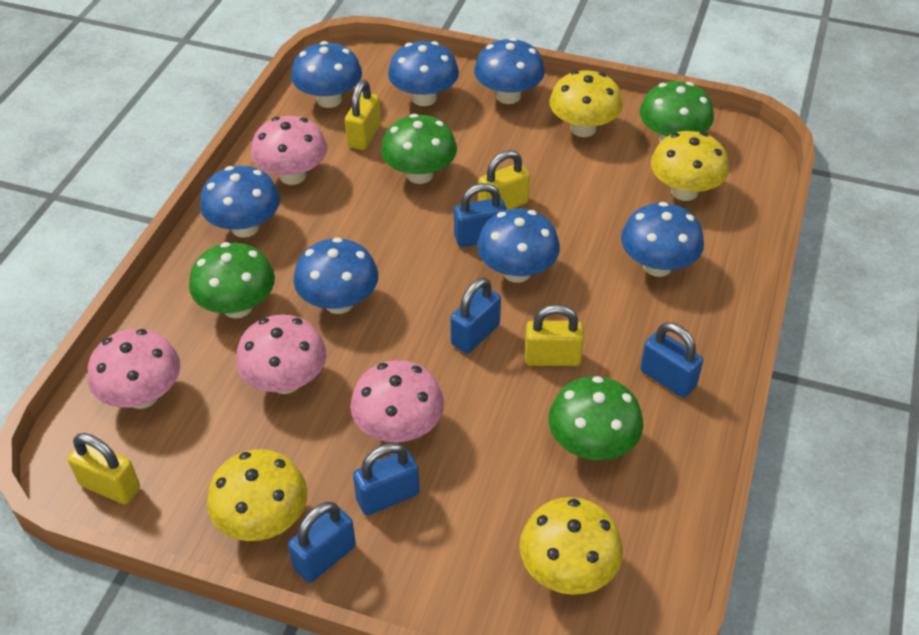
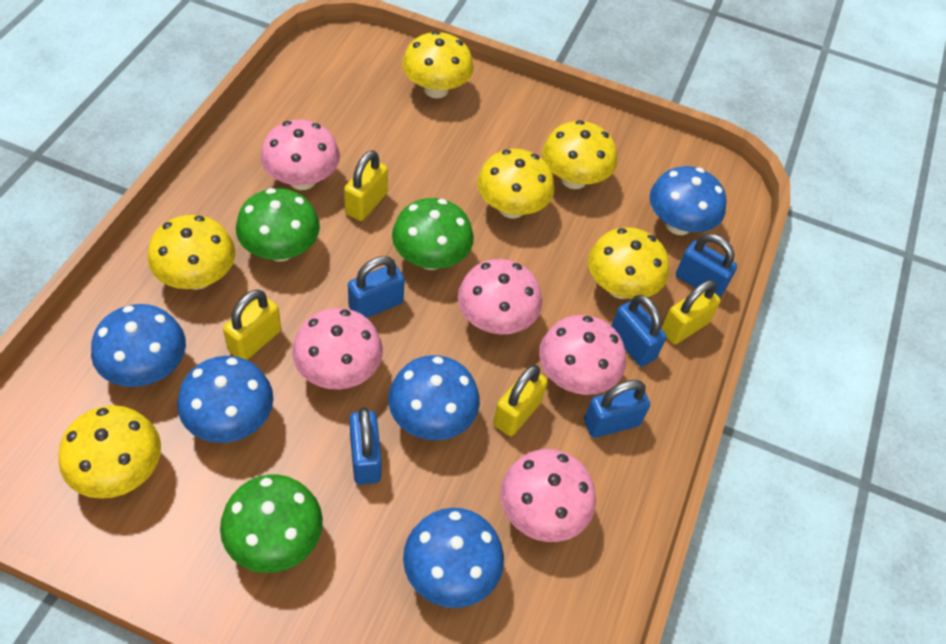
blue mushroom: [200,166,280,238] [291,41,362,108] [293,238,378,314] [388,41,459,106] [474,38,545,104] [477,208,560,283] [621,202,704,277] = 7 -> [91,304,186,387] [177,356,273,443] [388,355,480,440] [403,508,504,608] [650,166,727,235] = 5
green mushroom: [189,242,275,318] [381,114,457,184] [548,376,643,460] [640,81,714,142] = 4 -> [220,475,323,573] [236,188,320,262] [392,198,474,270] = 3
pink mushroom: [88,329,180,409] [236,314,326,394] [251,116,327,185] [350,360,444,442] = 4 -> [261,119,340,190] [292,308,383,389] [458,259,542,334] [500,449,596,542] [539,315,626,395] = 5
yellow mushroom: [207,449,307,541] [519,497,623,595] [549,71,623,137] [651,131,729,201] = 4 -> [58,405,161,499] [148,215,235,290] [402,31,474,98] [477,149,555,219] [542,120,617,189] [588,227,669,299] = 6

